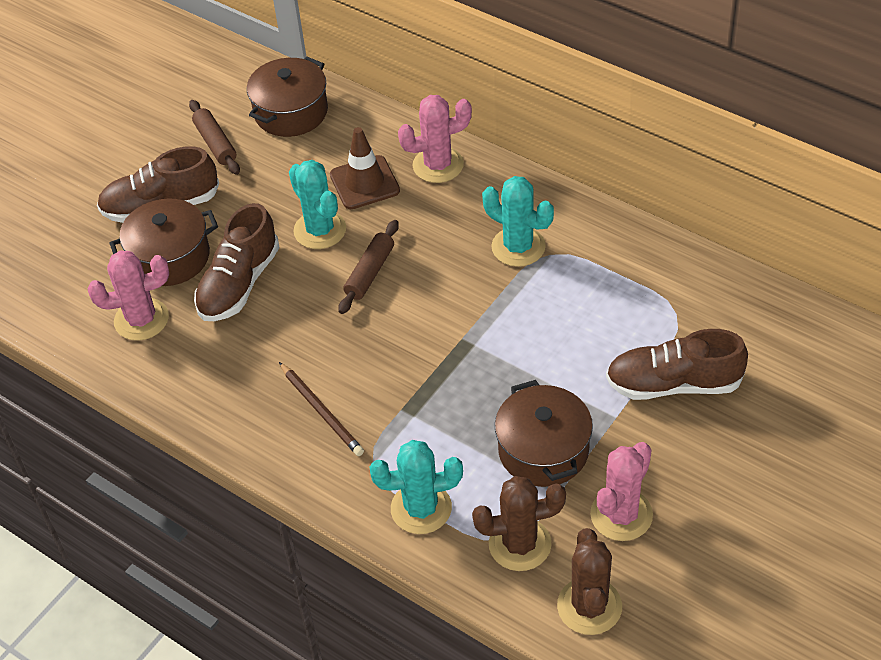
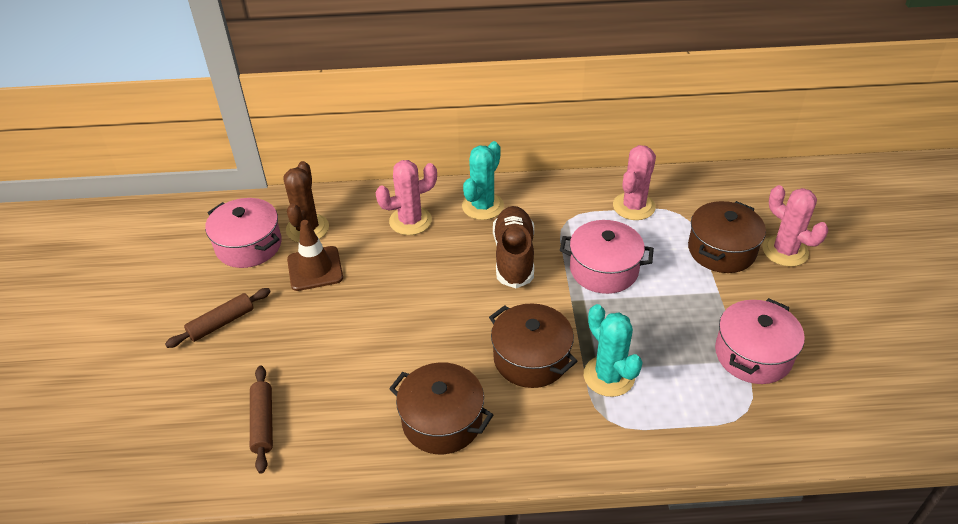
brown cactus: [472,476,566,571] [557,528,622,635] = 2 -> [283,161,329,243] = 1
brown pencil: [279,362,364,456] = 1 -> none = 0
brown shoe: [97,146,219,223] [194,203,280,321] [606,329,748,400] = 3 -> [493,206,534,288] = 1
pink pot: none = 0 -> [205,198,282,268] [560,220,654,294] [715,298,805,384] = 3
turquoise cactus: [289,160,346,249] [369,440,463,534] [482,176,554,267] = 3 -> [462,141,504,220] [584,304,643,397] = 2

